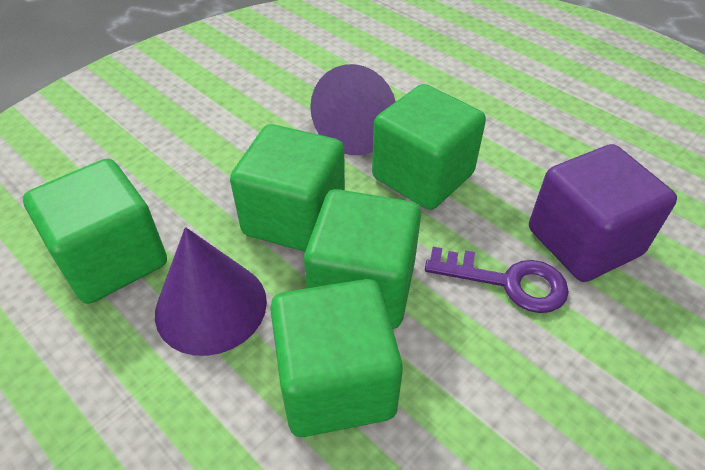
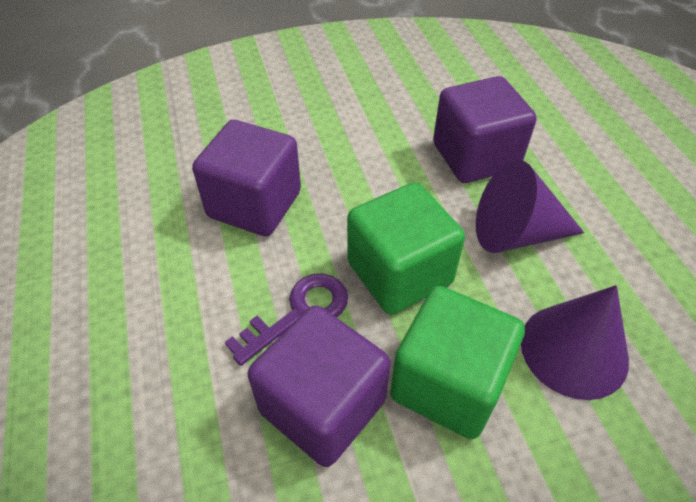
green cube: [23,159,167,304] [230,124,345,252] [270,279,403,437] [304,189,421,329] [372,84,486,210] = 5 -> [347,182,465,314] [390,286,525,439] = 2
purple cube: [529,144,677,282] = 1 -> [192,120,301,236] [248,305,390,467] [433,76,537,183] = 3

